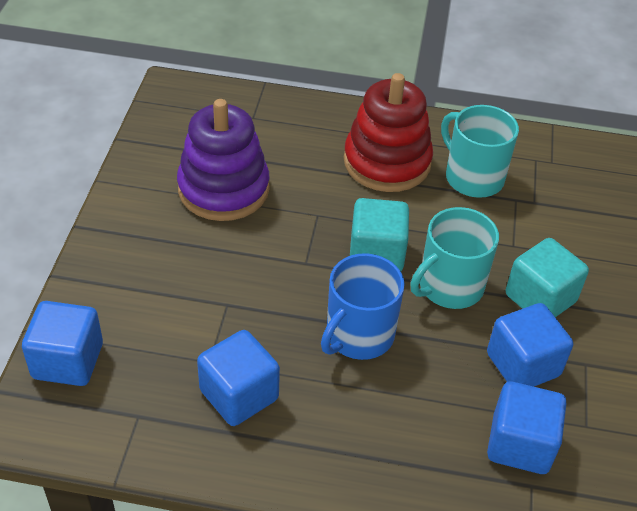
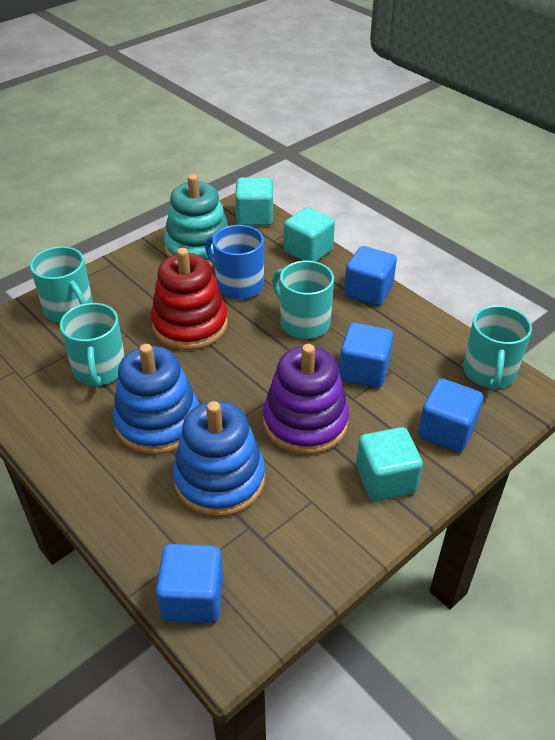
blue stacking toy: none = 0 -> [112,344,199,455] [173,401,265,517] = 2
turquoise cube: [350,198,409,271] [506,238,589,317] = 2 -> [235,178,273,226] [284,207,335,262] [356,427,423,501] = 3
turquoise mug: [410,207,499,309] [441,105,519,198] = 2 -> [30,246,93,323] [60,303,125,387] [272,261,334,339] [463,305,532,390] = 4
turquoise stacking toy: none = 0 -> [164,174,228,267] = 1

